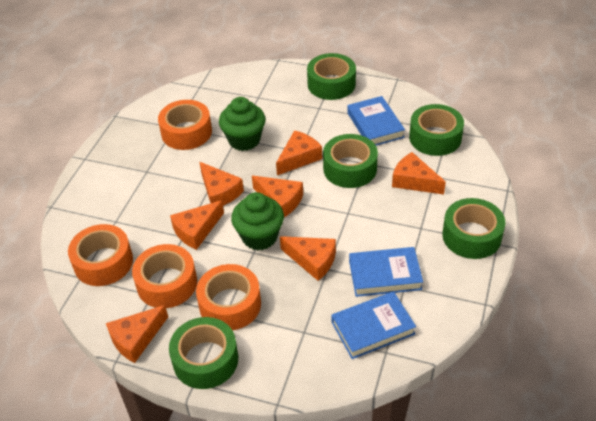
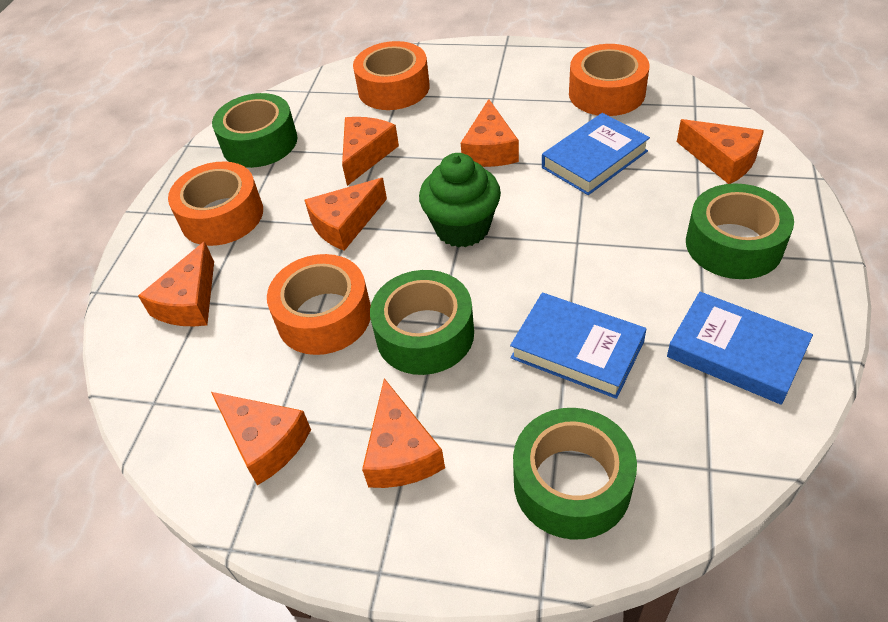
green cupcake: [219,97,266,151] [231,192,284,250] = 2 -> [419,153,501,248] = 1
green tape: [169,317,238,389] [307,53,356,100] [323,134,378,188] [409,104,464,156] [442,198,505,259] = 5 -> [212,93,297,168] [370,270,474,375] [513,408,637,540] [686,183,794,279] = 4

